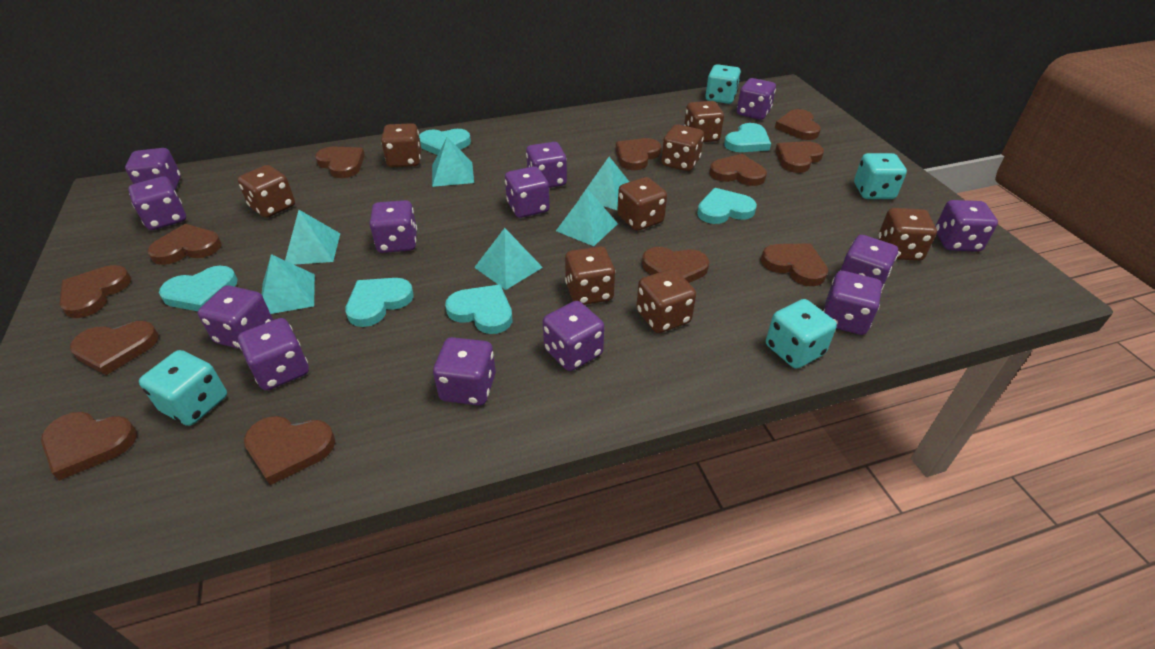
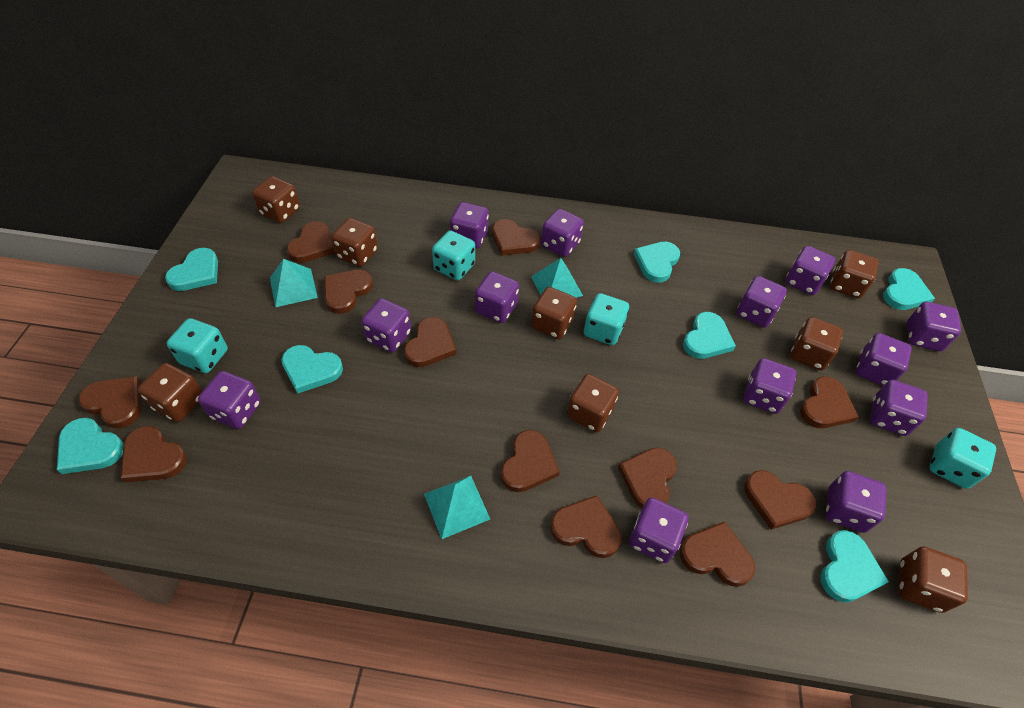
turquoise heart: [159,266,238,311] [345,278,414,327] [419,129,471,155] [445,285,512,334] [697,188,757,224] [724,123,771,152] = 6 -> [57,418,124,474] [165,248,218,291] [281,345,343,394] [634,242,680,283] [683,312,736,359] [820,530,889,603] [883,268,935,310] = 7
turquoise pyramid: [261,254,315,314] [285,210,340,265] [432,137,474,187] [474,228,543,290] [556,188,618,246] [579,157,629,210] = 6 -> [270,259,318,307] [424,476,490,539] [531,258,583,298] = 3

